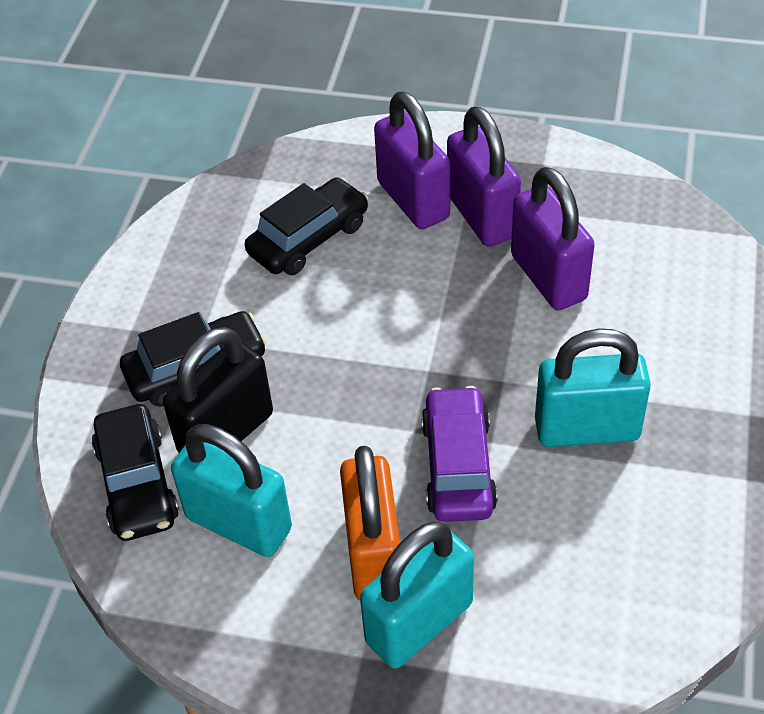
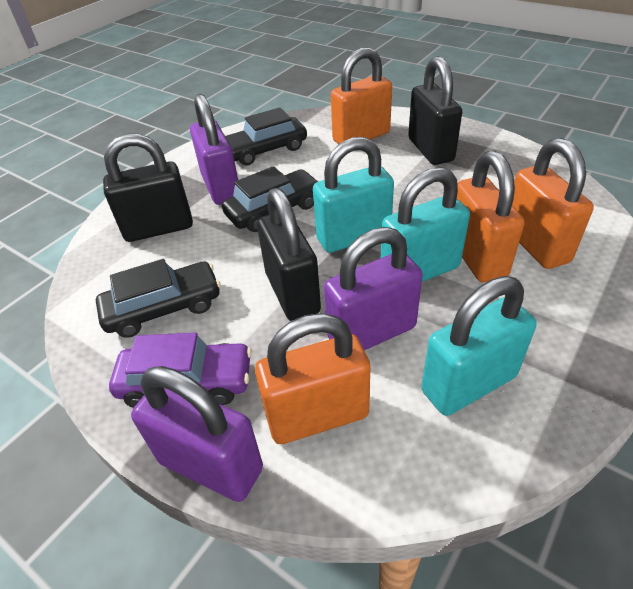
black padlock: [163,327,273,453] = 1 -> [103,133,193,242] [257,188,321,321] [408,56,462,165] = 3
orange padlock: [340,446,400,601] = 1 -> [255,313,370,444] [331,47,392,144] [457,150,525,282] [512,138,594,269] = 4

